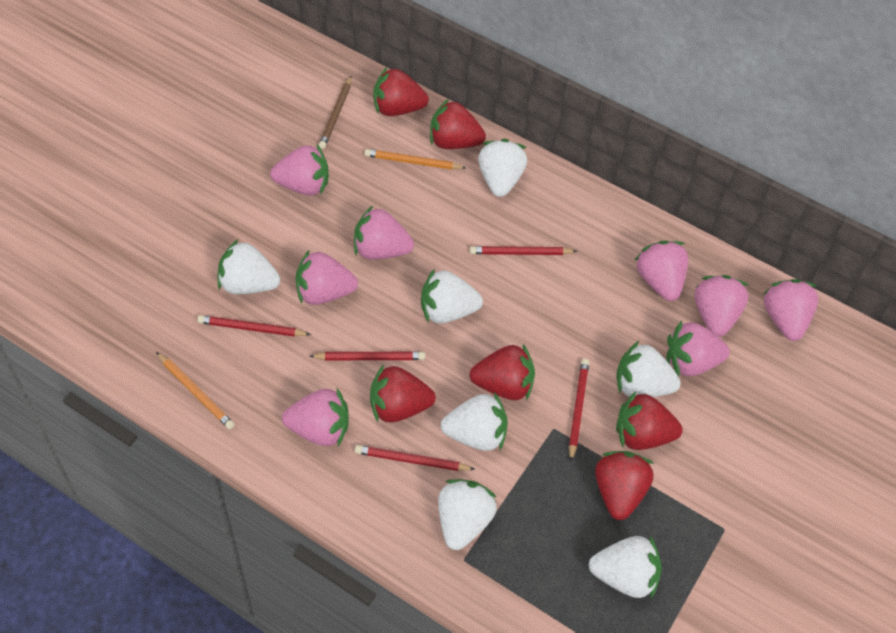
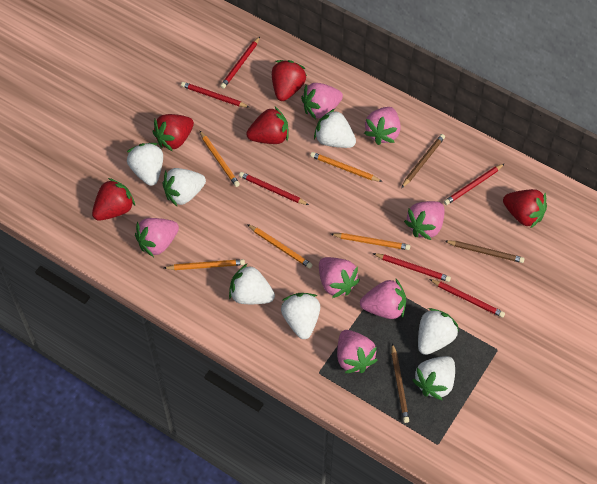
brown pencil: [319,76,352,149] = 1 -> [391,343,409,423] [402,134,445,188] [445,240,525,263] = 3
orange pencil: [156,352,235,430] [365,149,466,170] = 2 -> [164,259,245,270] [199,130,240,187] [247,224,313,269] [310,152,382,182] [331,233,410,250] = 5
pink strawberry: [270,144,329,196] [282,388,349,446] [295,249,358,305] [354,206,414,260] [634,241,688,301] [666,320,730,376] [695,275,748,337] [763,279,818,341] = 8 -> [135,218,179,257] [301,83,343,119] [319,257,360,298] [337,330,377,373] [360,279,406,319] [364,107,400,145] [404,201,444,240] = 7
red pencil: [197,315,311,337] [309,352,425,360] [355,445,475,471] [470,246,577,255] [569,359,589,461] = 5 -> [181,82,250,108] [220,37,260,89] [239,172,309,205] [373,253,451,282] [429,279,505,318] [444,164,504,205] = 6
red strawberry: [370,364,436,422] [373,67,429,116] [430,99,486,149] [470,344,535,401] [595,451,654,520] [616,391,683,450] = 6 -> [92,178,135,221] [153,114,194,151] [246,107,289,144] [272,60,307,101] [503,189,547,229] = 5

